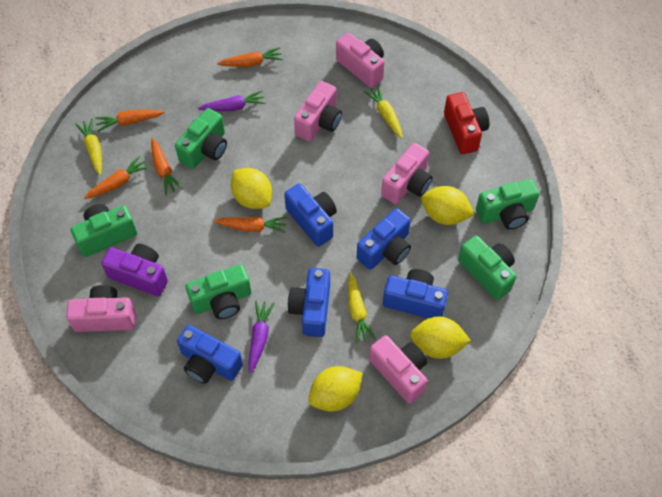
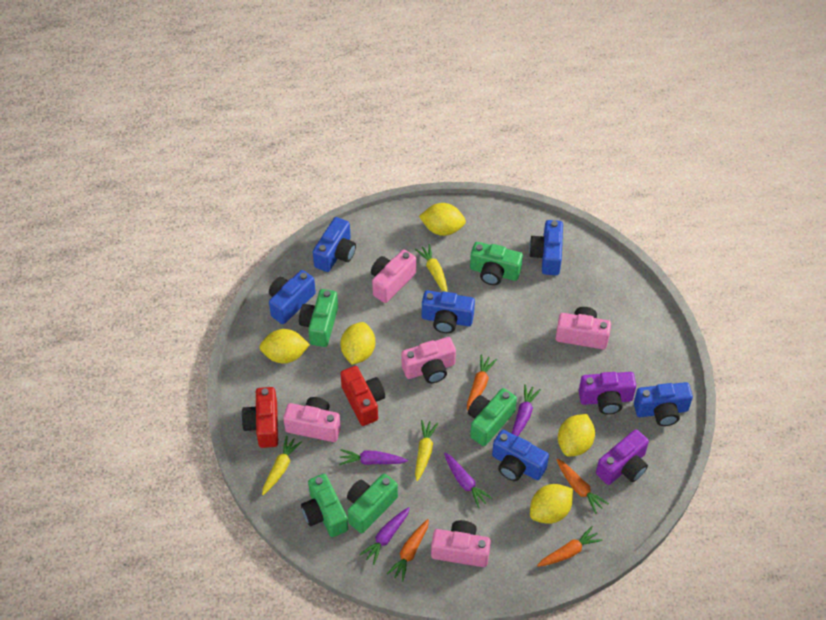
blue camera: [177,325,243,384] [284,183,337,247] [288,268,330,337] [357,208,411,270] [383,269,448,318] = 5 -> [269,270,316,324] [313,217,356,272] [422,290,475,333] [492,430,549,481] [529,220,563,275] [634,382,693,426] = 6
orange carrot: [84,156,150,199] [95,109,164,132] [151,138,183,195] [214,217,287,233] [217,47,283,67] = 5 -> [387,519,429,582] [467,355,497,411] [537,526,603,567] [556,459,609,514] = 4
purple camera: [101,244,168,296] = 1 -> [579,372,636,414] [596,429,649,485] = 2
purple carrot: [198,90,266,111] [248,300,275,373] = 2 -> [339,449,408,465] [359,507,410,565] [444,453,493,508] [512,384,541,437] = 4
red camera: [444,92,489,154] = 1 -> [241,387,278,448] [340,366,385,426] = 2
yellow lemon: [231,168,272,209] [308,366,363,412] [410,317,471,359] [421,186,475,225] = 4 -> [259,329,310,363] [341,322,375,365] [419,203,466,236] [530,484,573,524] [558,414,595,457] = 5

